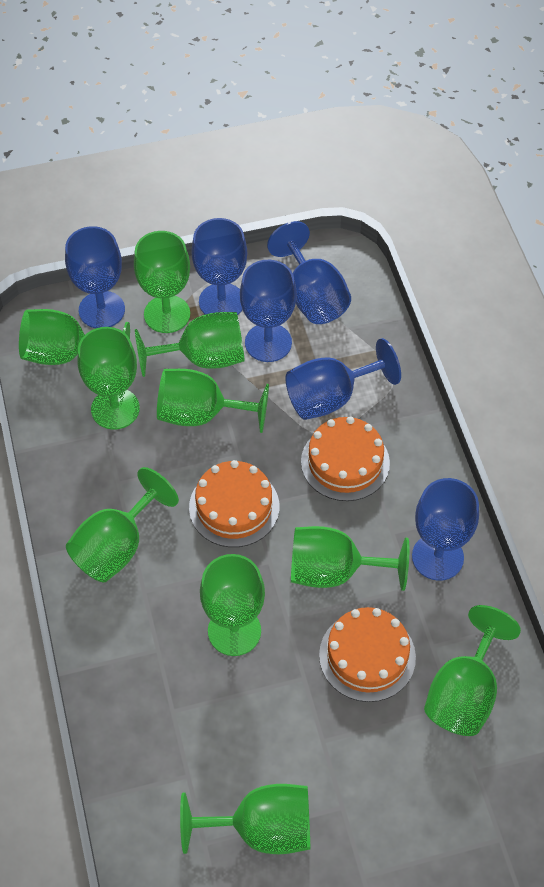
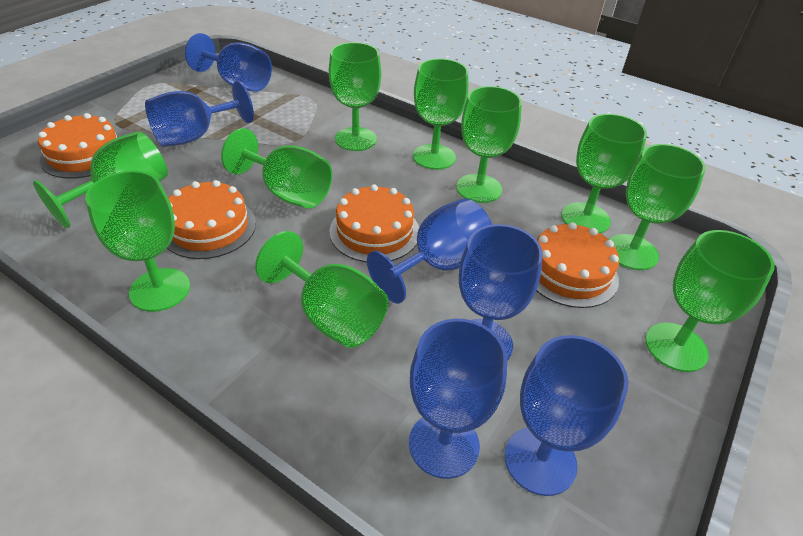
orange cake: [189,460,279,547] [301,416,390,501] [319,607,416,702] = 3 -> [38,113,118,179] [167,180,256,259] [330,184,419,262] [536,222,619,308] = 4

